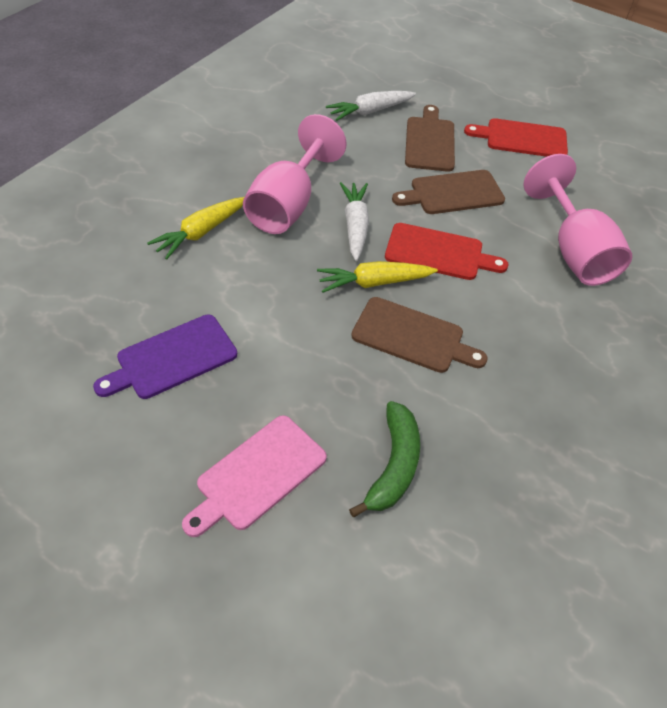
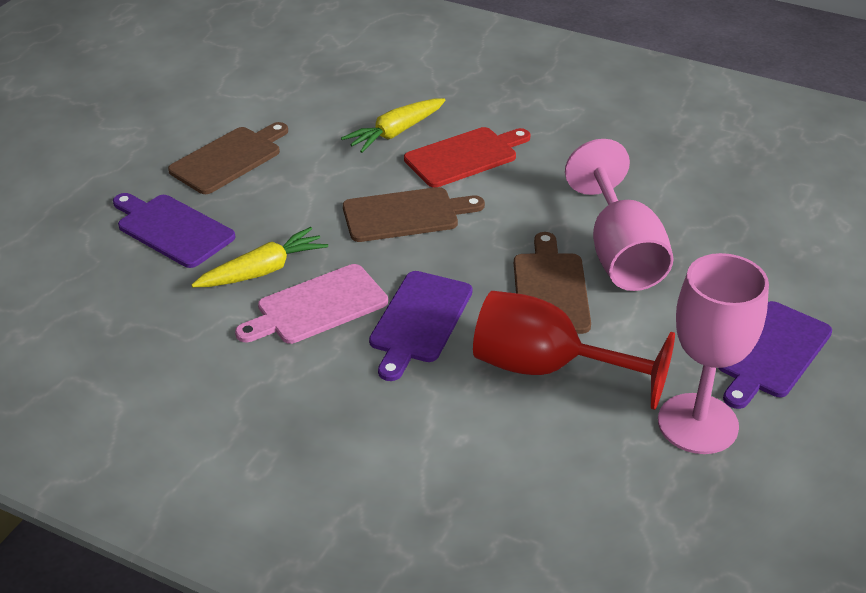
green banana: [349,401,420,517] = 1 -> none = 0
purple cutting board: [93,315,237,399] = 1 -> [113,193,236,268] [369,271,473,381] [719,301,832,409] = 3
red cutting board: [385,223,508,280] [464,118,568,157] = 2 -> [404,127,530,187] = 1
red goblet: none = 0 -> [473,291,675,410] = 1
white carrot: [326,91,416,121] [340,182,369,261] = 2 -> none = 0

